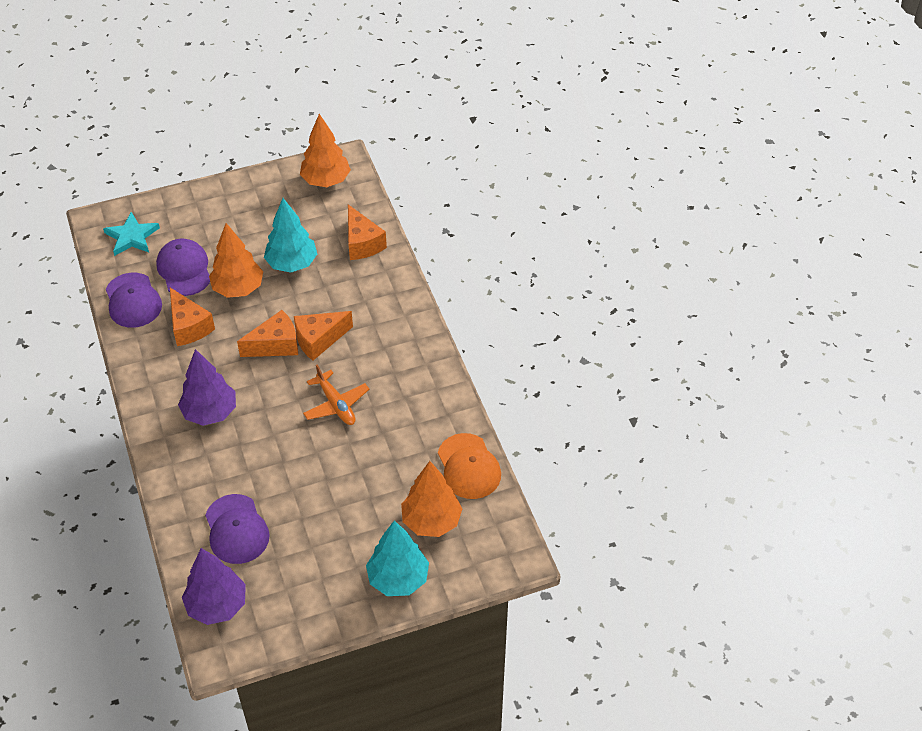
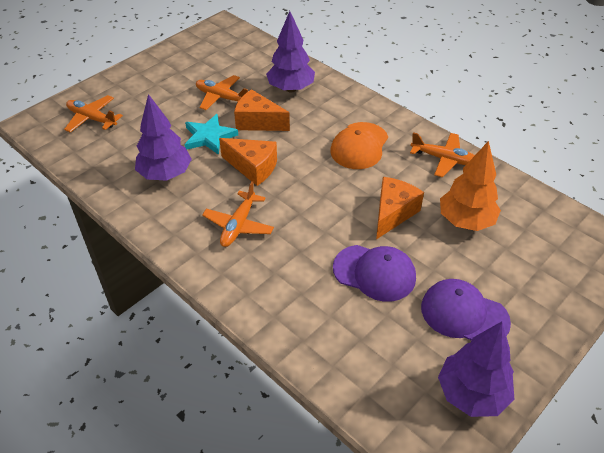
orange cheese: [170,288,215,346] [237,310,298,357] [294,311,353,361] [348,204,387,260] = 4 -> [219,138,277,186] [234,89,290,131] [376,177,424,239] = 3
orange plane: [303,365,369,425] = 1 -> [64,95,123,133] [196,75,248,110] [202,181,274,247] [410,132,475,177] = 4
orange tree: [209,223,263,298] [300,114,351,187] [401,461,462,537] = 3 -> [440,141,501,231] = 1
purple cap: [106,273,162,328] [156,239,210,296] [205,494,270,564] = 3 -> [333,245,416,302] [421,279,511,340] = 2
purple tree: [178,349,236,426] [182,548,246,625] = 2 -> [135,94,192,181] [266,11,315,92] [438,322,515,417] = 3
turquoise tree: [264,198,317,273] [366,520,429,596] = 2 -> none = 0

